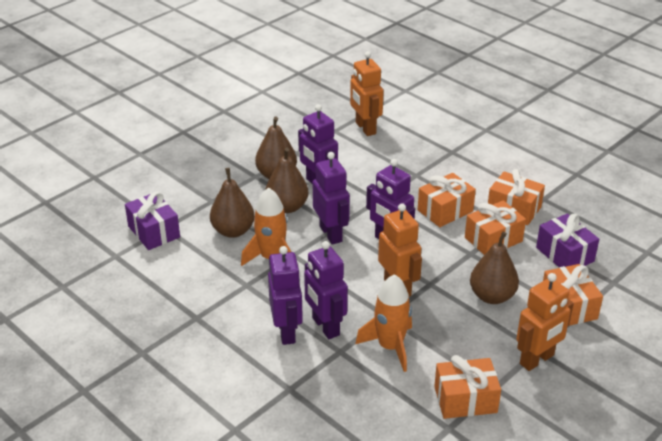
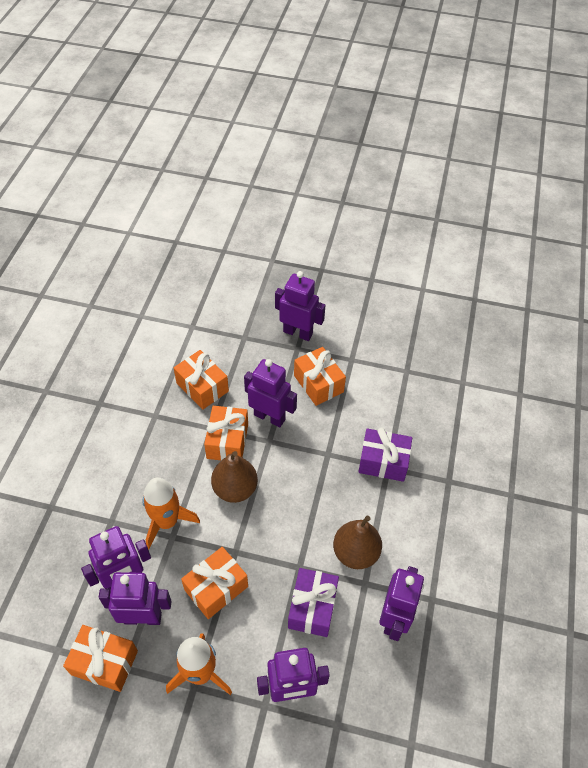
brown pear: [210,168,255,238] [255,117,297,179] [265,148,309,213] [470,232,519,304] = 4 -> [211,451,258,503] [333,516,382,569] = 2
orange robot: [350,51,384,136] [378,203,422,297] [516,273,574,371] = 3 -> none = 0
purple robot: [268,246,303,345] [298,104,338,184] [304,241,348,339] [313,152,350,245] [366,159,415,239] = 5 -> [81,526,151,591] [99,572,171,625] [244,359,297,427] [257,648,330,702] [275,271,325,341] [379,566,424,641] = 6

